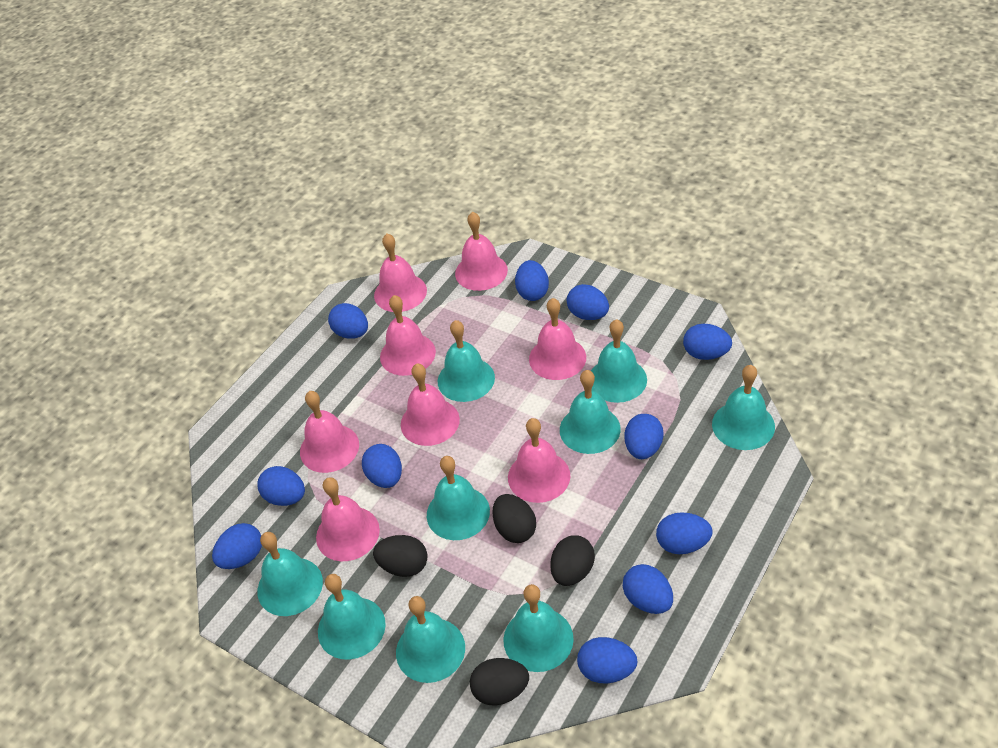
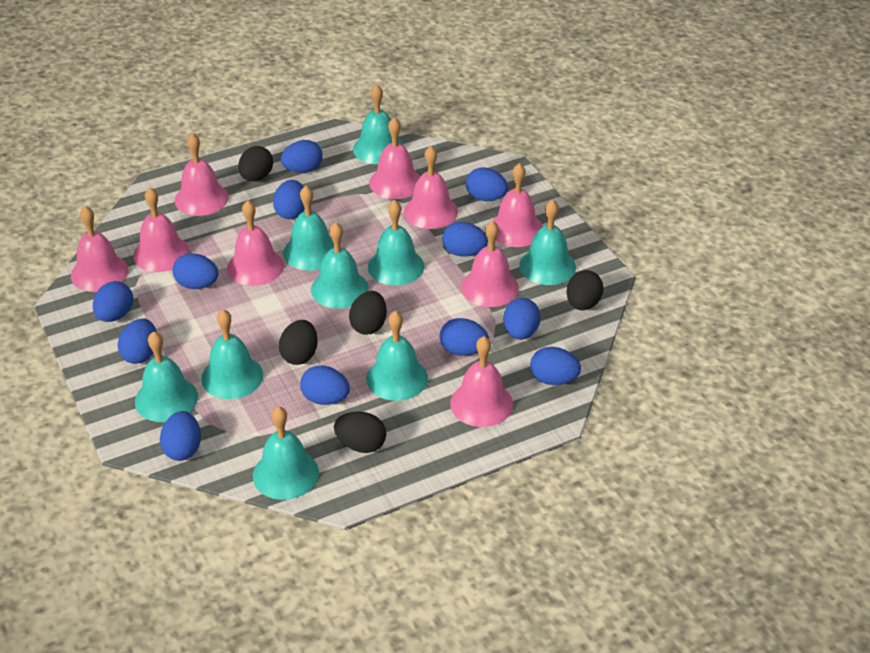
black egg: [373,535,428,577] [470,658,529,705] [493,494,536,543] [550,535,595,586] = 4 -> [238,146,273,181] [279,320,318,365] [334,411,386,453] [349,291,387,335] [566,270,603,310] = 5
blue egg: [212,523,262,569] [257,466,305,506] [328,303,368,339] [362,444,402,488] [515,260,549,301] [567,284,609,320] [577,637,638,684] [623,564,673,614] [625,414,664,459] [656,512,713,554] [683,324,732,360] = 11 -> [93,281,133,322] [118,319,156,364] [160,411,201,461] [173,253,219,289] [273,180,305,219] [281,140,323,173] [300,366,350,405] [440,318,489,356] [442,222,488,257] [466,168,508,201] [503,298,541,340] [530,347,581,385] = 12
pink bell: [300,391,359,473] [316,477,380,561] [374,234,427,312] [380,295,436,376] [401,364,460,446] [455,212,508,291] [508,418,570,503] [529,298,586,380] = 8 -> [71,206,128,292] [133,187,190,272] [174,133,229,216] [227,200,284,286] [369,117,420,199] [404,146,458,229] [450,336,513,427] [461,221,519,307] [492,163,543,247] = 9

